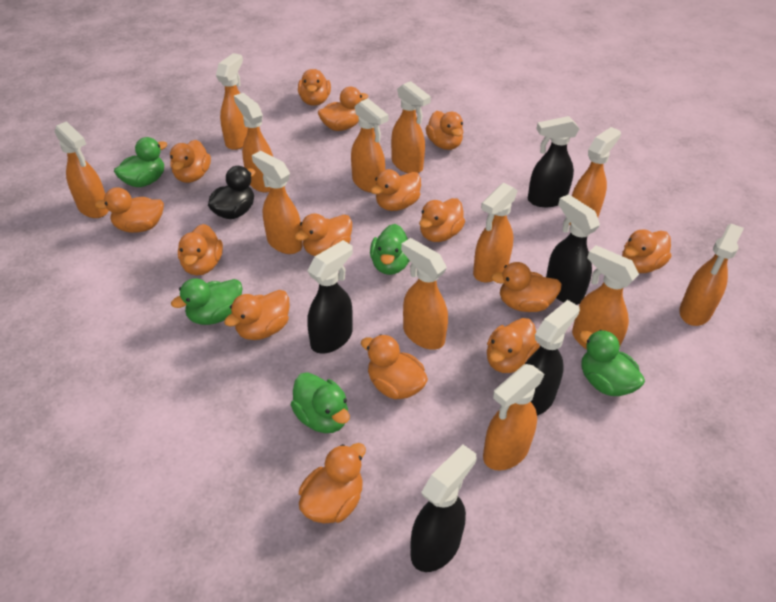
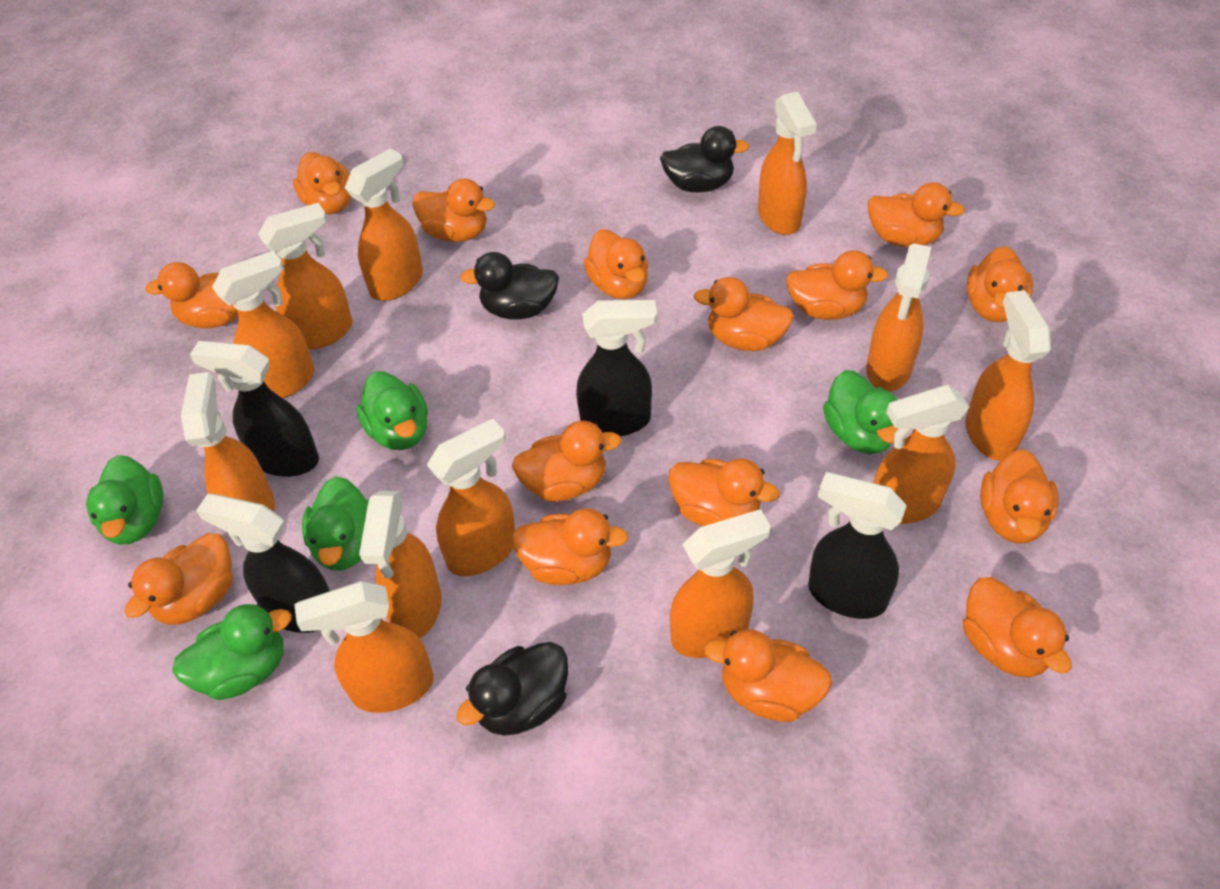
black duck: [208,166,256,219] = 1 -> [456,642,568,736] [460,252,559,319] [660,126,749,192] = 3
black spray bottle: [307,240,353,353] [411,444,477,572] [525,300,580,416] [528,116,579,207] [546,194,600,305] = 5 -> [190,341,319,477] [196,494,330,633] [576,300,657,436] [808,472,907,619] = 4

